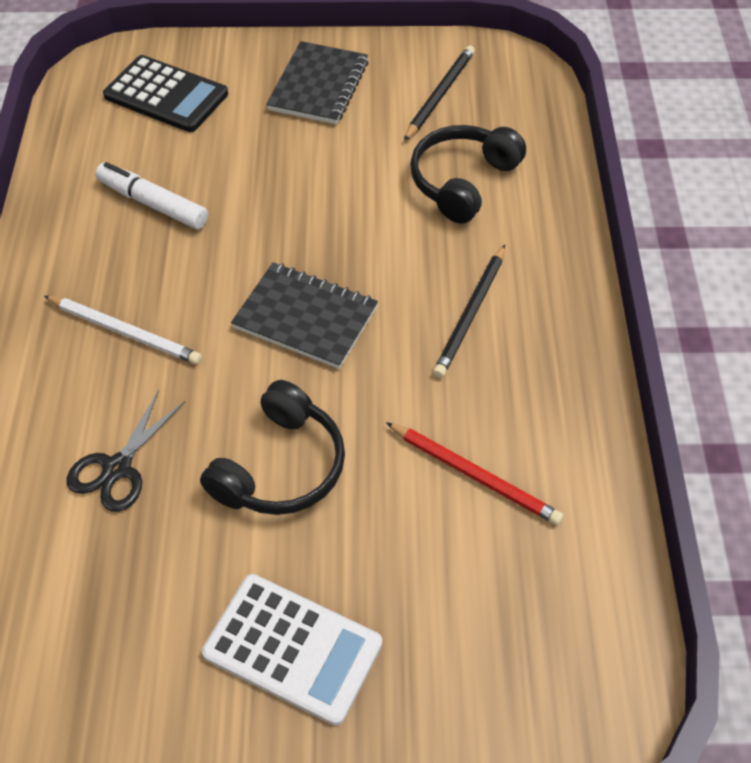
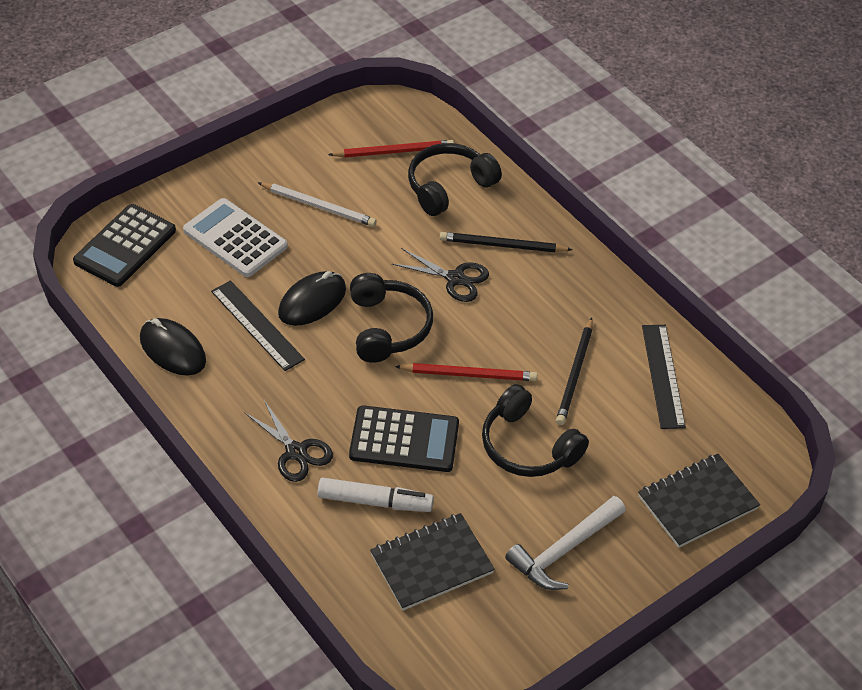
black calculator: [103,55,228,132] = 1 -> [73,204,176,287] [349,405,459,472] = 2
black headphones: [200,380,345,515] [410,125,526,224] = 2 -> [350,273,433,363] [408,143,502,216] [482,384,589,477] = 3
black mouse: none = 0 -> [140,318,206,375] [278,271,346,326] = 2
black ruler: none = 0 -> [211,280,305,371] [642,325,686,429] = 2
black scissors: [66,390,185,512] = 1 -> [244,400,333,482] [392,248,489,302] = 2
red pencil: [386,422,563,525] = 1 -> [328,140,454,157] [395,363,537,381] = 2
white hammer: none = 0 -> [505,496,626,590] = 1

